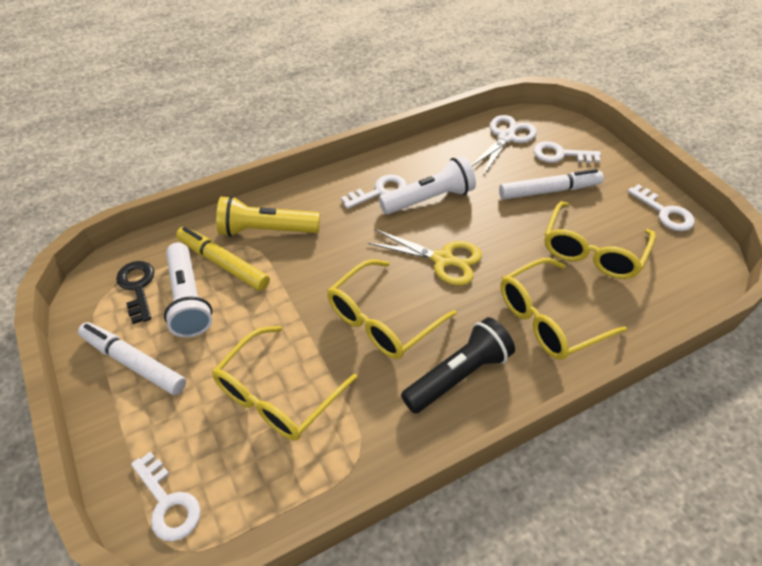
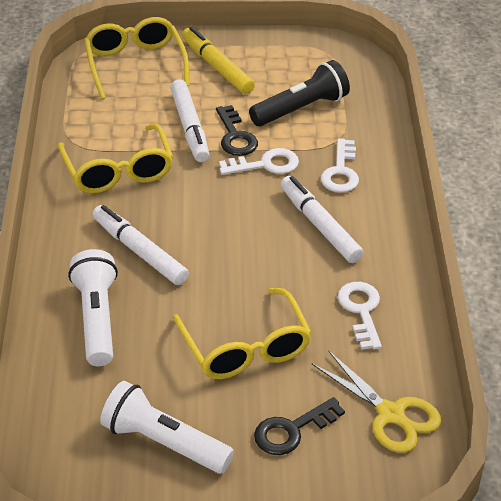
black key: [116,261,154,324] = 1 -> [216,105,258,156] [254,397,345,455] = 2
white key: [131,451,201,541] [341,174,407,209] [533,141,601,163] [627,184,695,231] = 4 -> [219,148,299,175] [321,138,359,193] [337,282,382,350] = 3
white marker: [78,322,186,395] [499,169,604,200] = 2 -> [92,205,189,285] [170,79,209,162] [281,176,363,263] = 3
white scissors: [471,115,537,176] = 1 -> none = 0
yellow flashlight: [216,196,320,237] = 1 -> none = 0
yellow glasses: [212,326,357,441] [327,259,456,359] [500,258,627,360] [545,201,656,279] = 4 -> [58,124,173,193] [84,17,189,99] [173,288,312,379] = 3

